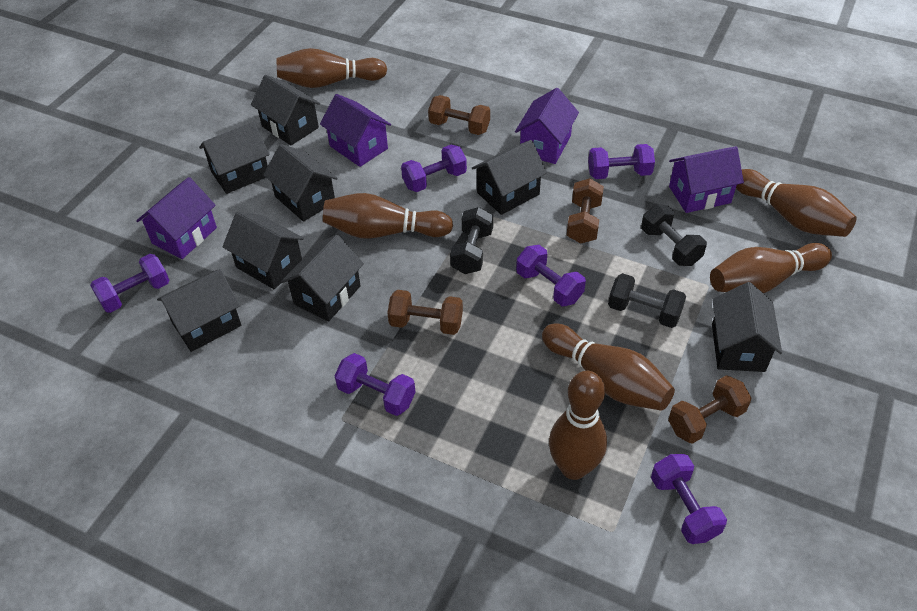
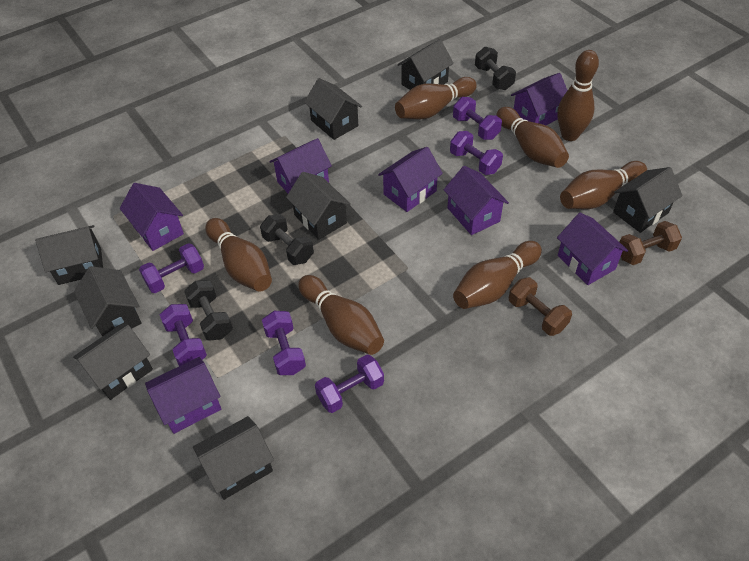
brown bowling pin: [277,48,387,88] [323,193,453,239] [542,324,675,411] [549,371,607,480] [710,243,832,293] [736,169,857,237] = 6 -> [205,218,272,292] [298,275,384,355] [395,77,477,119] [453,241,542,309] [496,107,569,168] [557,50,599,141] [560,161,647,209] = 7
brown dumbbell: [387,290,463,335] [428,95,490,135] [567,178,604,243] [668,375,751,444] = 4 -> [509,277,572,336] [620,221,682,265] = 2
purple house: [136,177,217,259] [320,94,391,167] [515,88,579,164] [669,146,744,213] = 4 -> [120,183,184,251] [145,357,221,434] [269,138,332,193] [378,147,443,212] [444,166,509,235] [511,73,568,125] [557,213,628,285] = 7

